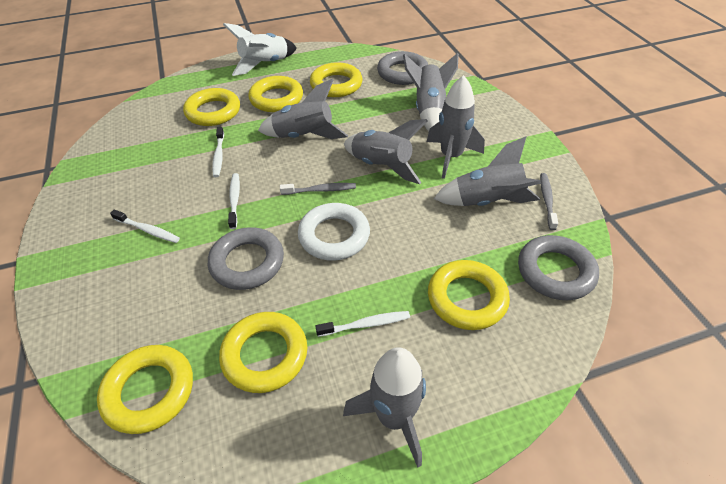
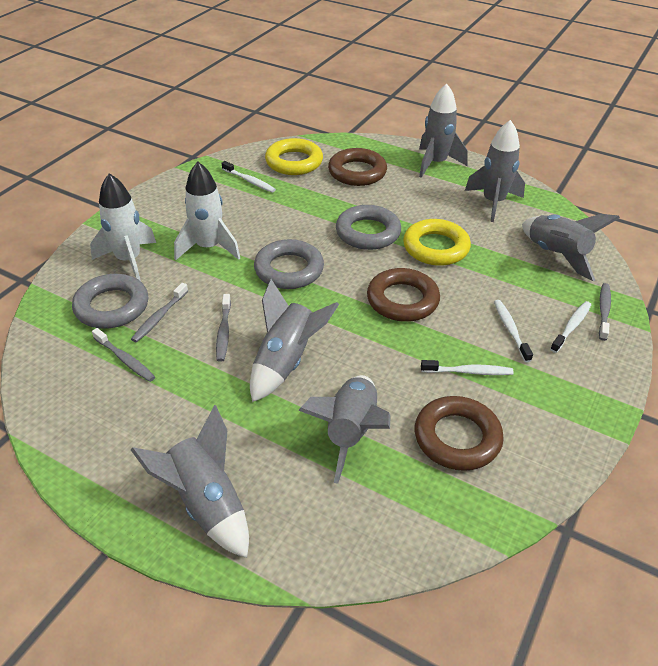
brown ring: none = 0 -> [328,148,387,186] [367,268,440,322] [415,396,504,471] = 3
grey toothbrush: [280,183,356,195] [540,173,558,230] = 2 -> [92,328,155,382] [131,283,188,342] [216,294,231,362] [599,283,611,341] = 4
white ring: [298,203,370,261] = 1 -> none = 0
white rocket: [223,23,297,76] = 1 -> [90,173,156,281] [174,162,240,260] = 2
yellow ring: [97,345,193,434] [183,88,240,126] [219,312,307,393] [248,76,303,112] [310,62,362,97] [428,260,510,330] = 6 -> [265,138,323,175] [403,219,471,266] = 2

